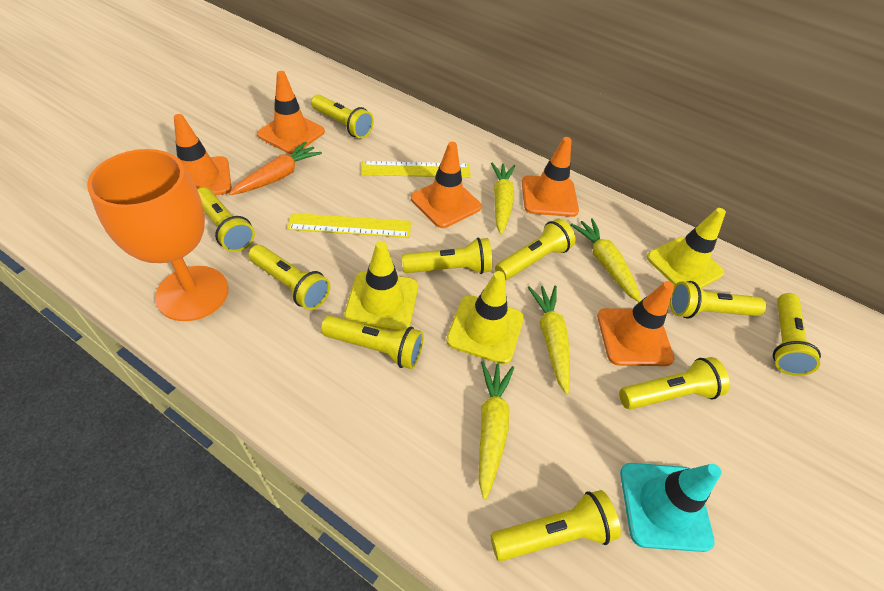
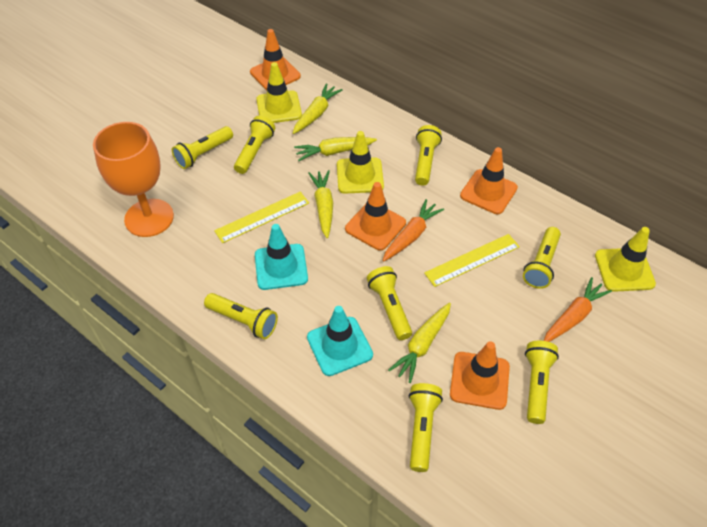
orange carrot: [229,142,322,195] = 1 -> [383,199,444,261] [544,277,612,342] = 2
orange traffic cone: [174,114,232,196] [257,71,325,154] [411,142,482,228] [522,137,579,217] [597,281,674,366] = 5 -> [250,29,301,90] [345,182,406,250] [450,341,510,410] [460,147,518,214] = 4
turquoise traffic cone: [620,463,722,552] = 1 -> [255,224,308,290] [307,306,373,376] = 2
yellow flashlight: [197,187,255,252] [248,245,330,310] [311,95,374,139] [321,315,424,369] [402,238,492,274] [490,490,621,561] [495,219,575,280] [619,357,730,410] [670,281,766,319] [773,293,821,376] = 10 -> [172,126,233,169] [204,293,278,339] [234,116,275,174] [367,266,412,340] [409,383,443,472] [415,125,442,186] [523,227,561,289] [525,341,559,424] = 8

